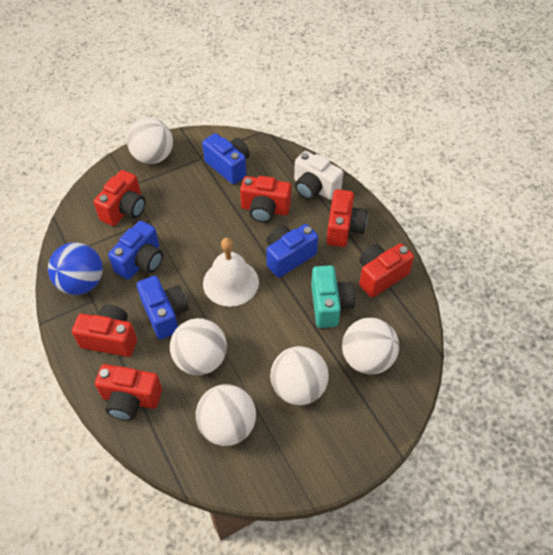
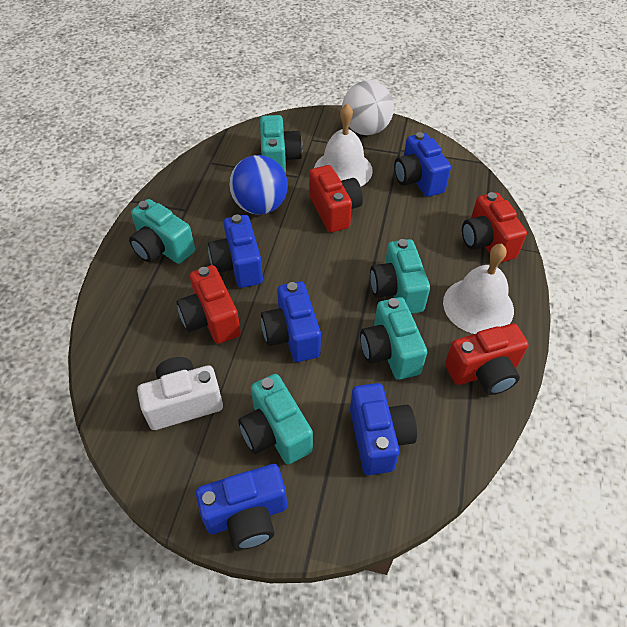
blue camera: [108,220,163,280] [137,276,189,339] [202,133,250,184] [266,224,318,278] = 4 -> [196,464,287,550] [208,215,263,288] [261,281,321,362] [350,383,417,475] [394,132,451,197] = 5
red camera: [72,305,137,357] [94,170,146,226] [95,364,162,421] [240,176,292,223] [326,189,368,247] [359,243,414,298] = 6 -> [177,265,241,344] [309,165,363,233] [445,324,529,395] [462,192,527,263] = 4
turquoise camera: [311,265,355,328] = 1 -> [129,199,195,264] [238,374,313,464] [260,115,303,173] [360,297,427,380] [370,239,430,314] = 5
white ball: [127,117,173,164] [170,318,227,375] [196,384,256,446] [270,346,329,405] [342,318,399,375] = 5 -> [342,80,394,135] = 1
white bell: [203,238,259,307] = 1 -> [314,104,373,187] [443,243,514,334] = 2

